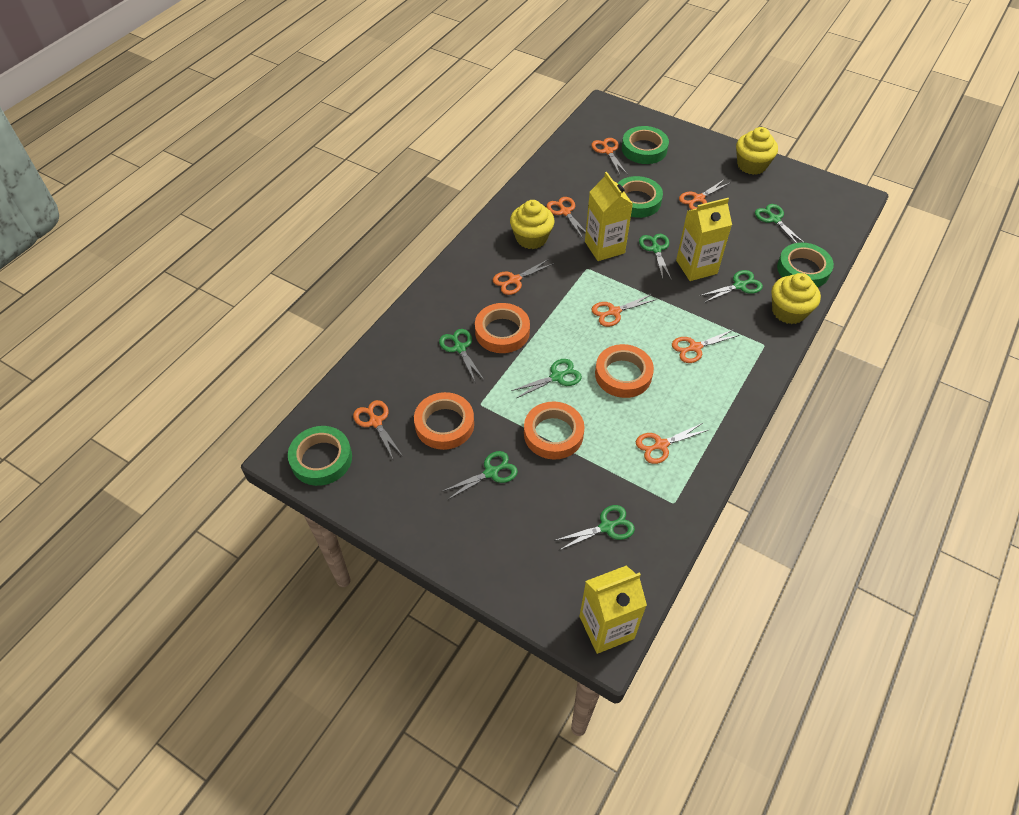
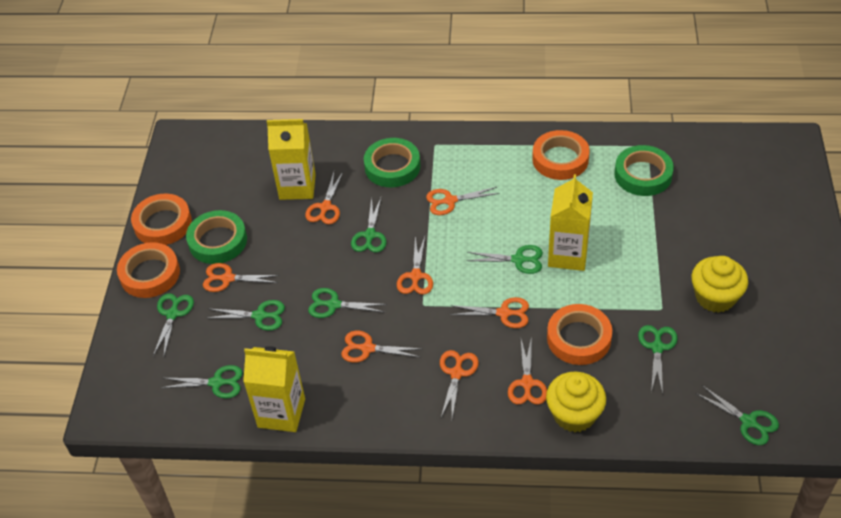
green scissors: [439,329,484,382] [443,451,518,500] [511,359,582,398] [554,505,635,551] [639,234,672,280] [699,270,763,303] [755,204,804,243] = 7 -> [153,293,194,356] [161,365,243,398] [207,300,285,331] [308,288,387,318] [351,197,386,253] [466,245,543,274] [638,325,678,394] [696,385,779,445] = 8
green tape: [288,426,352,486] [618,176,663,218] [622,126,669,164] [777,243,834,287] = 4 -> [186,210,247,264] [364,138,420,187] [614,145,674,196] = 3
yellow cupcake: [510,200,555,249] [736,127,778,175] [772,273,821,324] = 3 -> [546,371,606,432] [691,256,748,313] = 2

